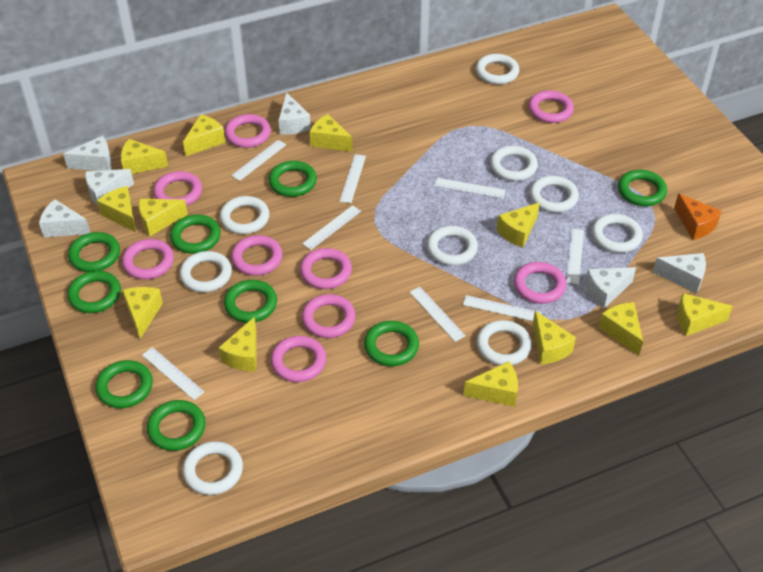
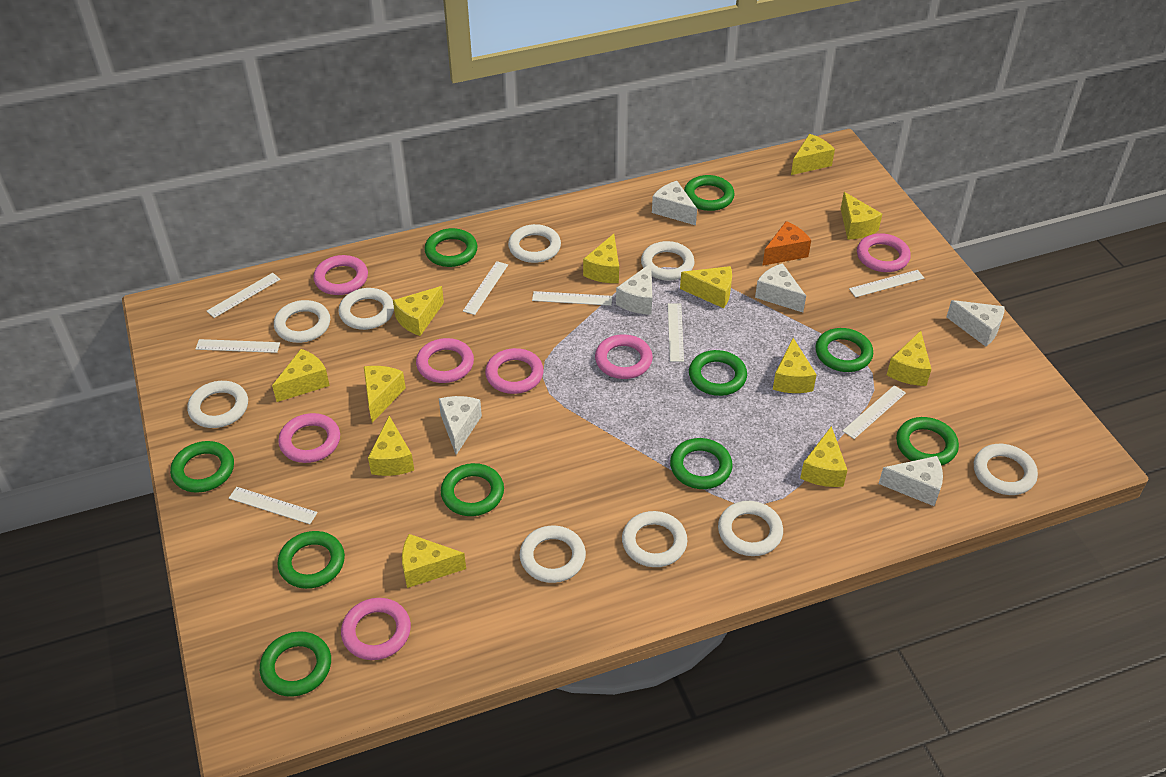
green ring: [67,271,121,313] [68,232,120,272] [95,360,153,408] [147,400,206,451] [170,215,221,254] [224,280,277,323] [269,161,317,197] [364,321,419,366] [618,170,667,206] = 9 -> [170,441,234,493] [260,631,331,697] [277,531,345,589] [424,228,478,267] [441,463,504,516] [670,438,733,489] [684,175,735,211] [689,350,747,396] [816,328,873,372] [896,417,959,466] = 10
pink ring: [122,239,174,279] [153,171,202,206] [225,114,271,148] [231,235,283,276] [271,336,326,382] [300,248,352,289] [302,294,356,338] [514,262,566,304] [528,90,574,123] = 9 -> [278,413,340,463] [313,255,368,295] [341,598,411,660] [416,338,474,383] [485,348,544,394] [595,334,653,379] [857,233,911,272] = 7

